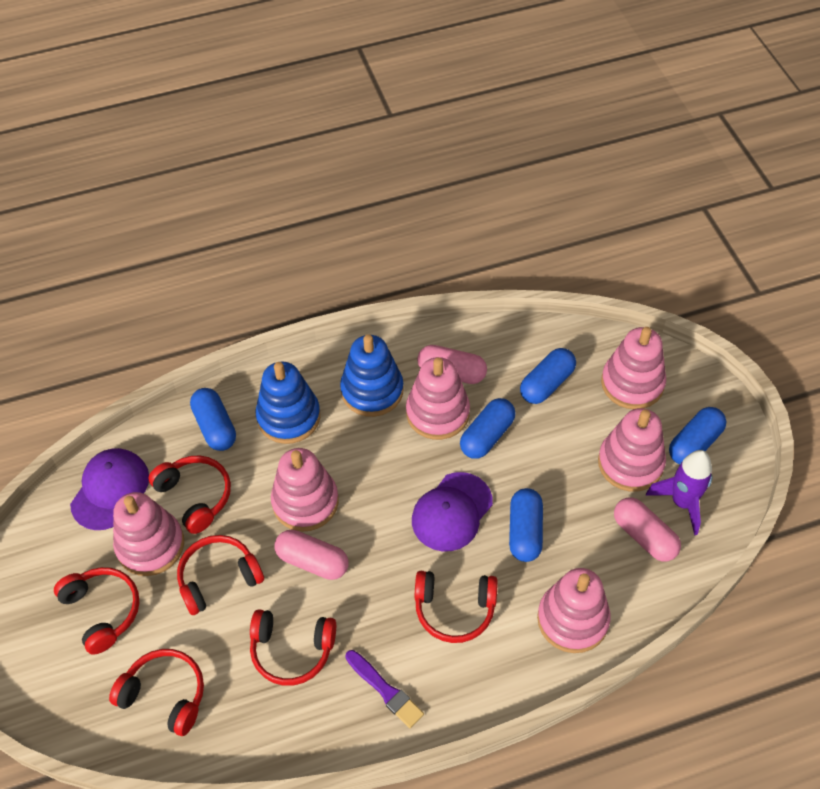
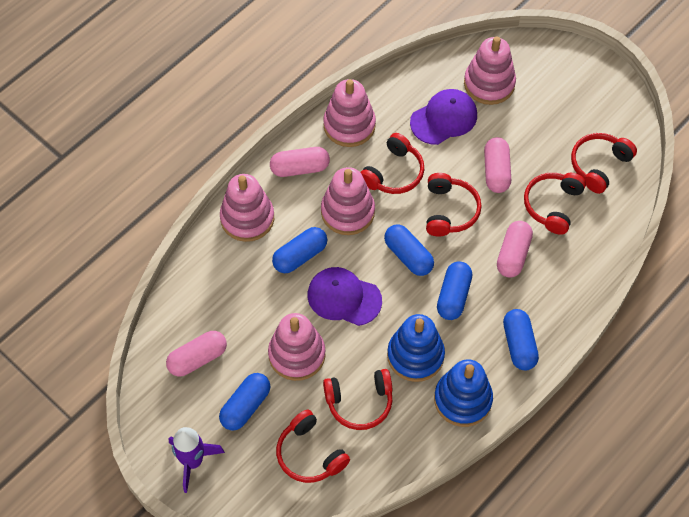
pink capsule: [275,530,349,580] [417,345,487,384] [614,497,681,562] = 3 -> [166,331,227,377] [270,147,330,177] [484,137,511,193] [497,221,533,278] = 4
pink stacking toy: [113,492,184,576] [271,448,339,531] [406,357,470,440] [537,568,611,653] [598,408,666,492] [601,327,666,409] = 6 -> [220,174,274,242] [268,313,325,381] [321,167,375,235] [323,79,376,147] [464,36,516,105] = 5
purple brush: [346,650,424,728] = 1 -> none = 0

